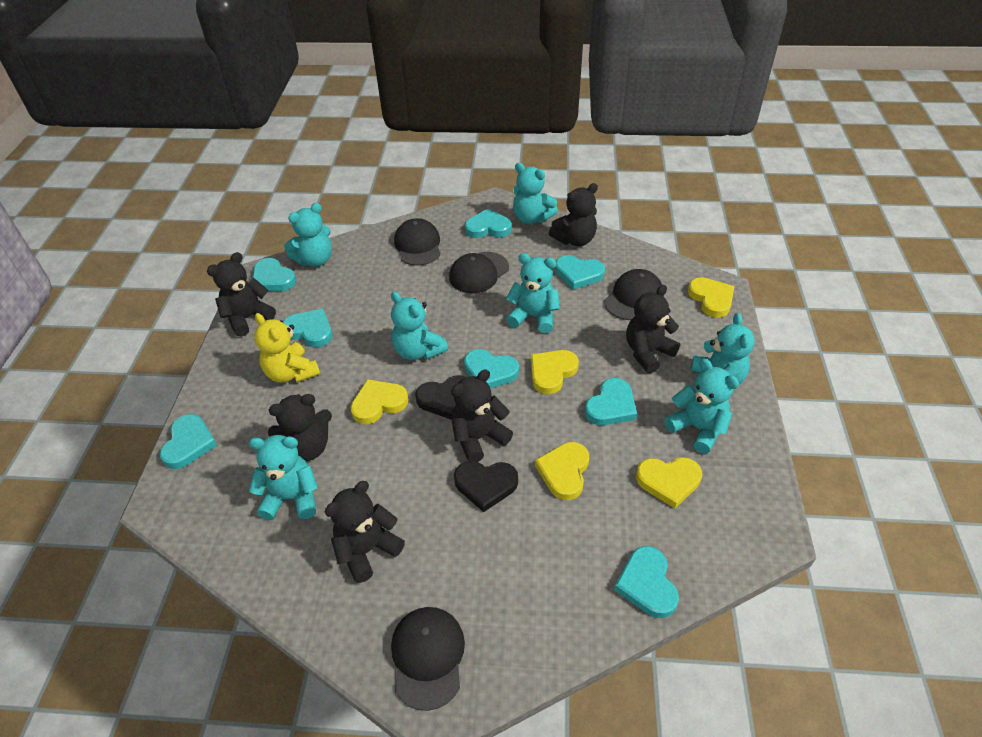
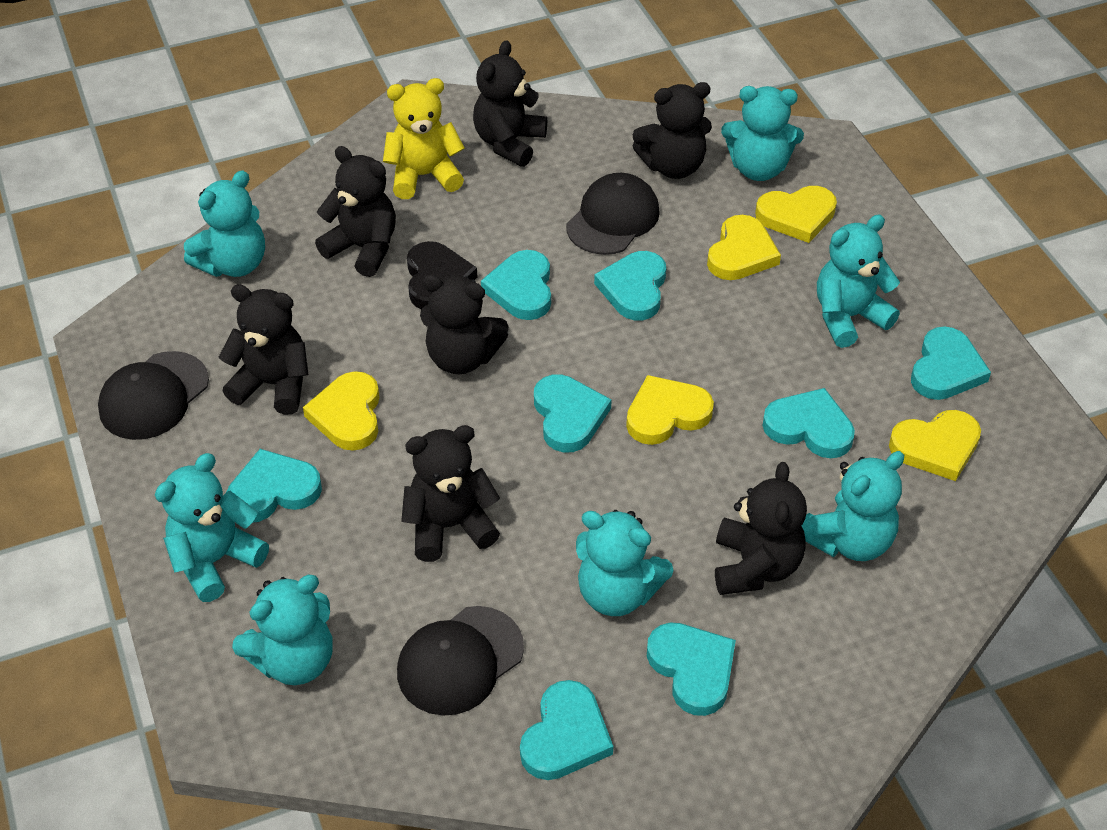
black cap: [391,607,465,711] [394,218,441,266] [449,252,509,293] [604,269,664,320] = 4 -> [98,351,209,440] [397,606,524,716] [566,173,660,255] = 3
black heart: [415,375,466,419] [454,461,518,512] = 2 -> [407,241,477,309] = 1
black teddy bear: [207,252,276,337] [268,394,332,461] [325,481,405,583] [451,370,513,462] [549,183,598,246] [626,285,681,373] = 6 -> [219,284,308,415] [315,146,396,277] [401,425,500,562] [420,274,509,374] [473,40,547,167] [632,82,712,179] [715,462,807,595] = 7

